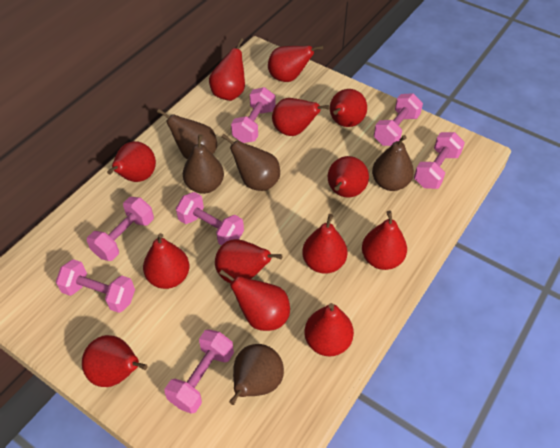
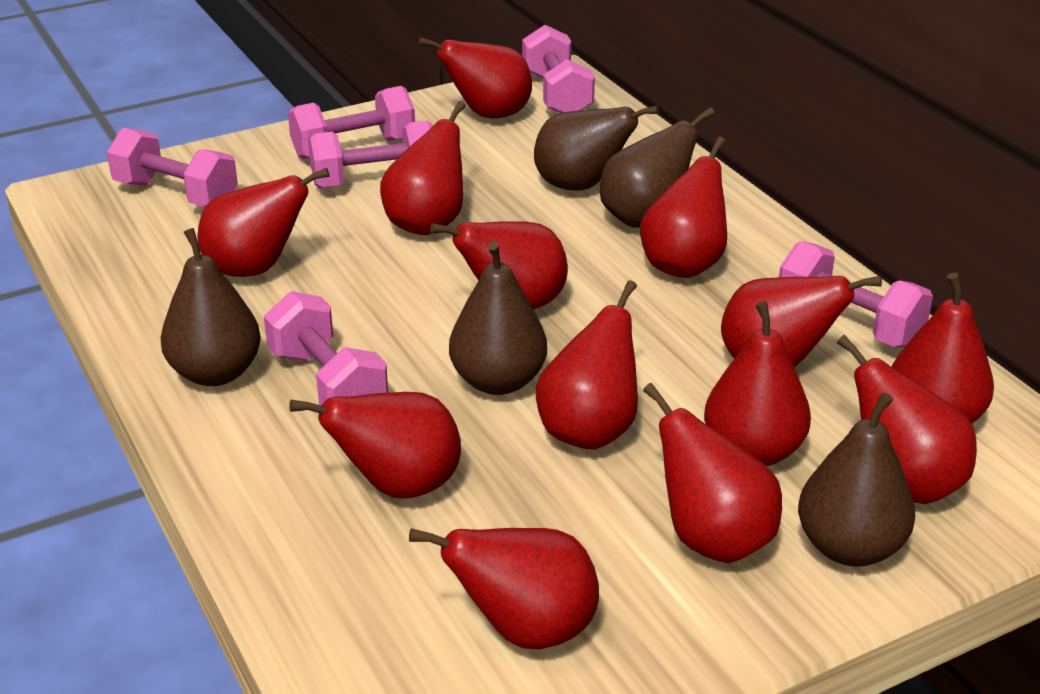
pink dumbbell: [56,259,135,313] [87,197,154,261] [164,329,234,414] [176,192,244,245] [231,87,276,143] [374,93,423,146] [414,132,465,189] = 7 -> [107,128,238,207] [264,291,388,406] [288,86,415,159] [308,121,433,188] [522,25,595,113] [779,241,933,348] = 6

